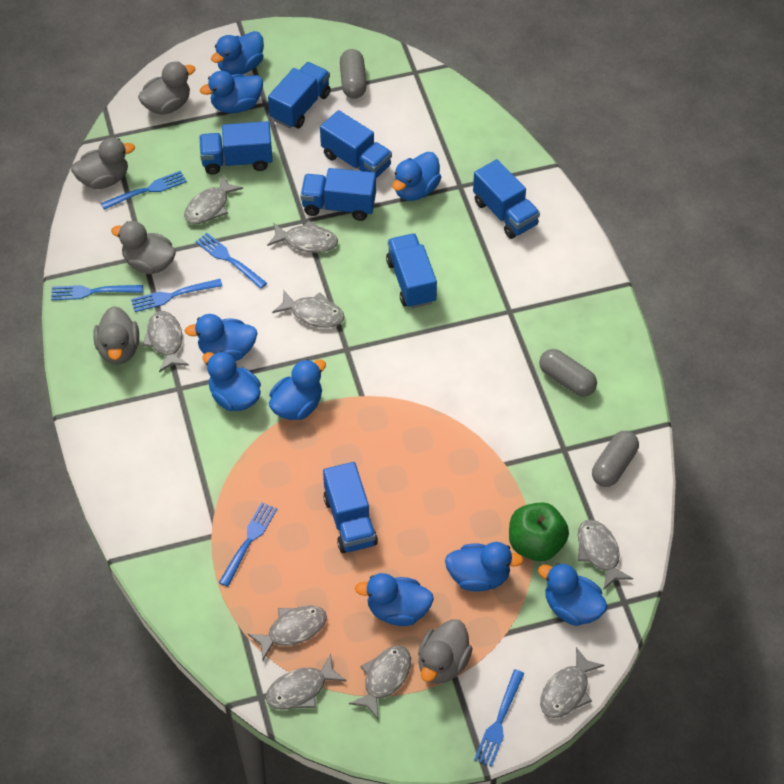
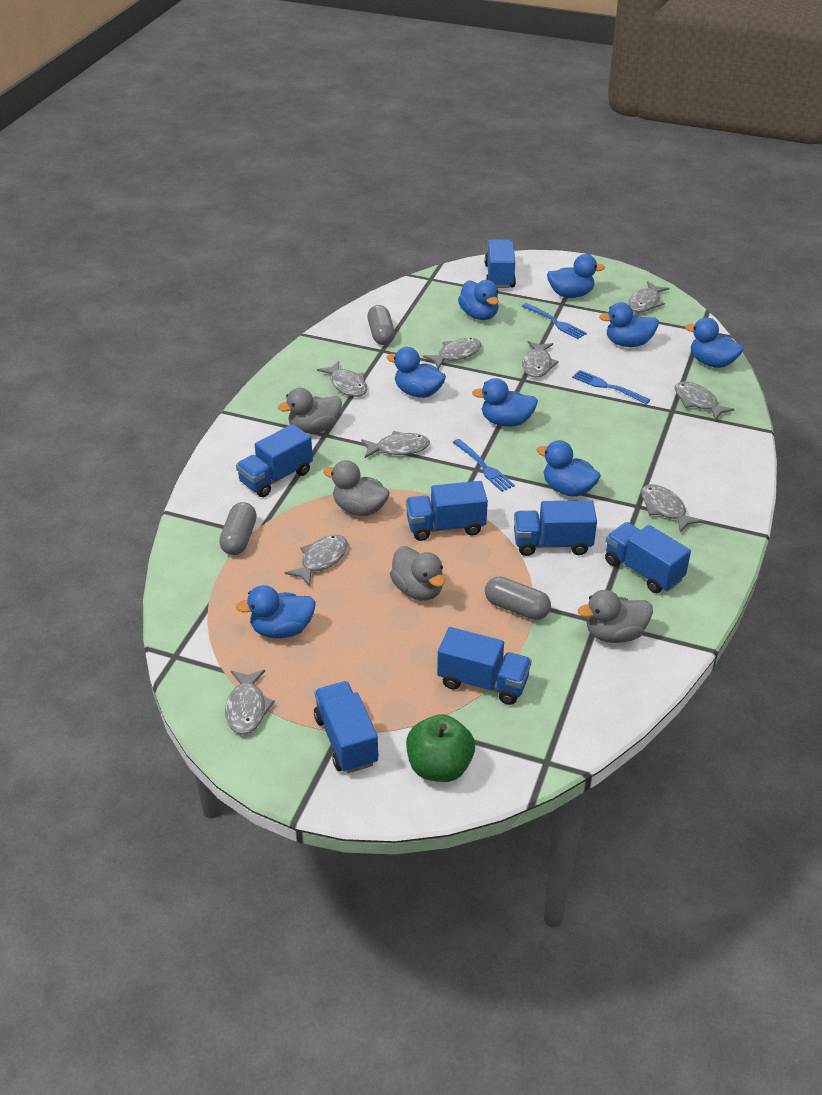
blue duck: [185,314,257,361] [200,71,263,113] [203,351,261,411] [211,31,264,75] [269,359,326,420] [355,573,434,626] [392,152,441,201] [445,542,524,592] [538,563,608,626] = 9 -> [236,585,316,639] [387,347,446,398] [458,280,499,320] [472,378,538,427] [536,440,601,497] [547,254,605,298] [599,302,659,347] [685,317,743,368] = 8
blue fork: [51,285,143,300] [101,171,187,210] [131,279,222,312] [195,233,267,289] [219,502,277,587] [474,669,525,767] = 6 -> [452,439,515,492] [521,303,587,339] [572,370,650,404] = 3
grey duck: [71,138,135,189] [93,306,139,365] [111,221,176,274] [138,62,195,115] [418,619,473,684] = 5 -> [278,388,342,433] [323,460,390,516] [390,546,445,601] [578,590,653,643] = 4

